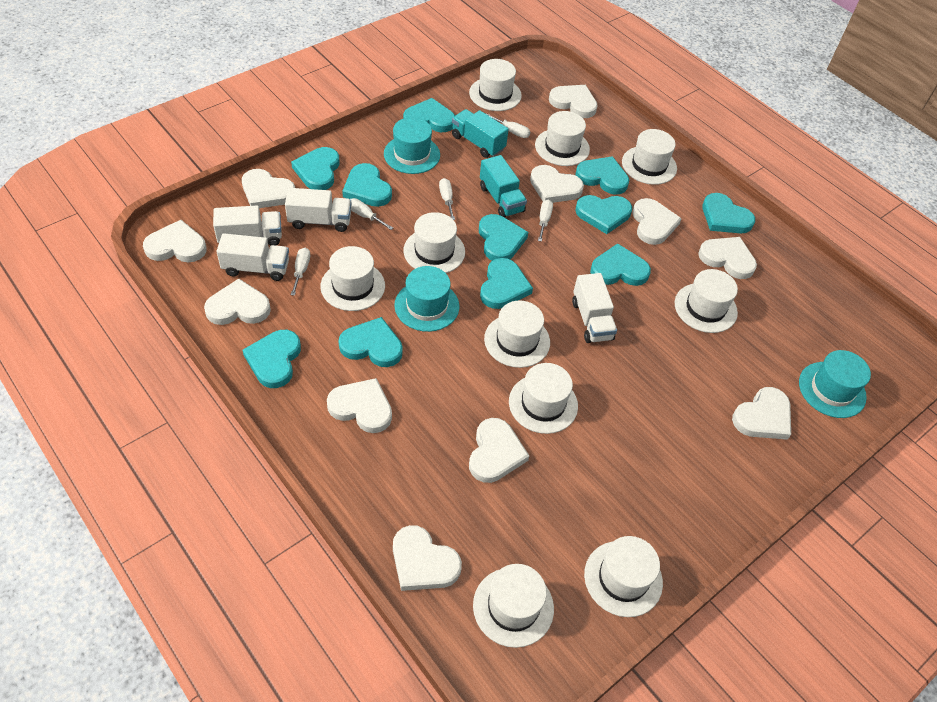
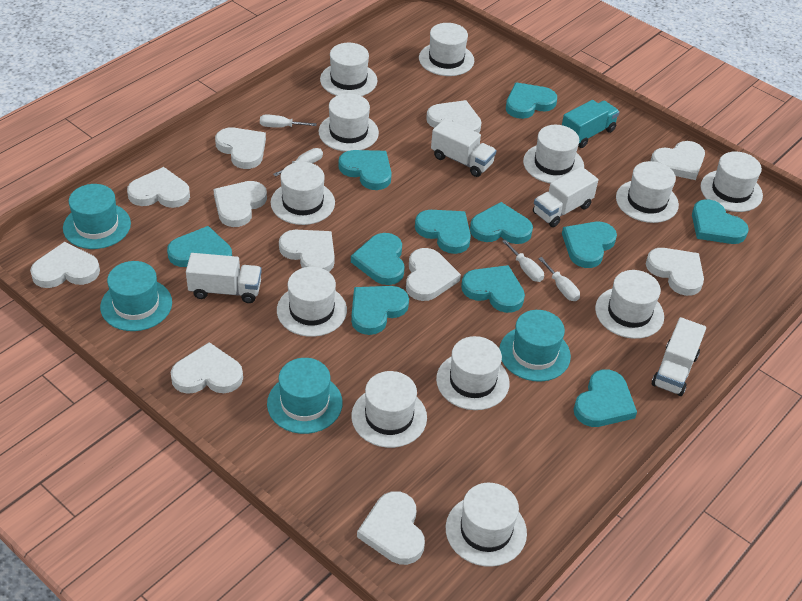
turquoise hat: [384,117,440,174] [394,266,459,332] [799,350,871,418] = 3 -> [63,184,131,249] [100,261,172,331] [267,358,343,434] [499,310,571,382] = 4
turquoise truck: [452,109,509,158] [480,155,527,217] = 2 -> [562,100,620,148] = 1
white hat: [320,246,385,311] [403,212,465,273] [469,59,522,111] [473,564,554,648] [484,301,550,368] [509,363,578,434] [535,111,590,166] [584,536,663,617] [622,129,677,185] [675,269,738,333] = 10 -> [271,162,335,225] [277,267,347,337] [319,93,379,152] [320,43,377,96] [351,371,427,448] [419,23,474,76] [436,336,510,410] [446,483,527,567] [523,125,584,183] [595,270,664,339] [616,161,679,223] [701,151,763,212] = 12
white screwdriver: [291,248,310,296] [351,198,393,230] [439,178,455,220] [486,113,530,138] [538,200,553,242] = 5 -> [260,115,317,128] [273,148,323,177] [502,239,544,282] [538,257,580,301] = 4

